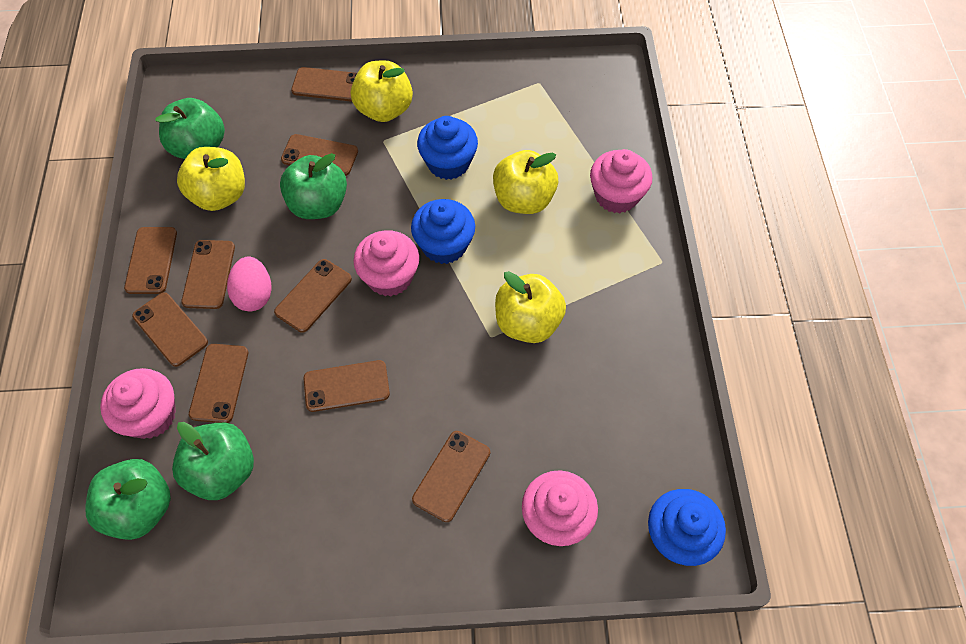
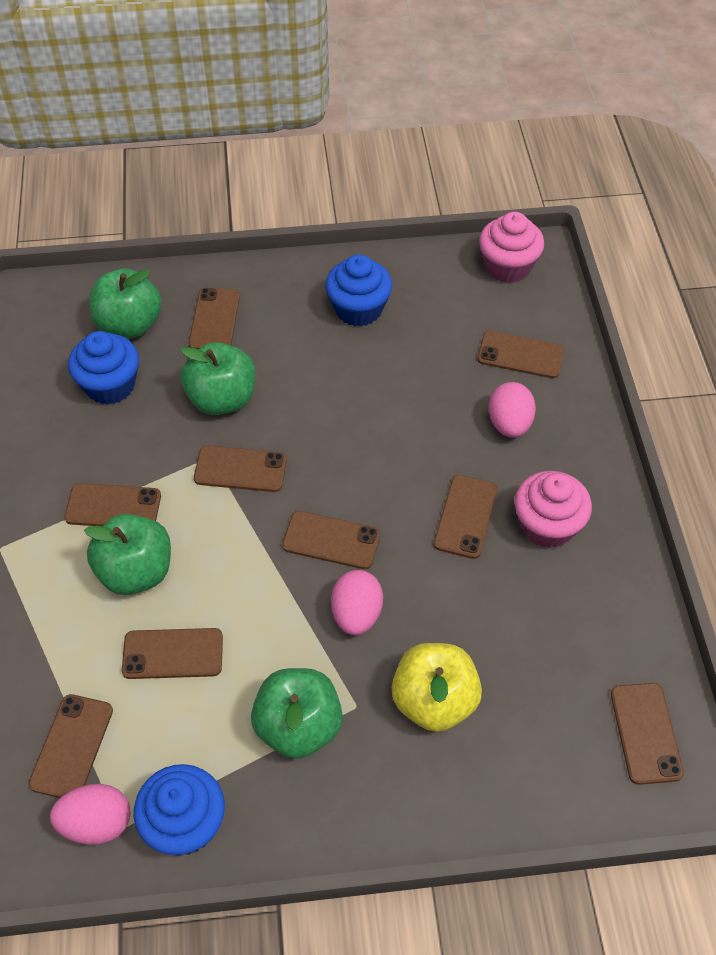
pink cupcake: [100,368,176,439] [354,230,419,296] [522,470,598,546] [590,149,652,213] = 4 -> [479,212,544,283] [515,471,592,548] = 2
pink egg: [227,256,272,311] = 1 -> [50,784,131,845] [331,570,383,635] [488,382,536,438] = 3
yellow apple: [177,147,245,211] [351,61,413,122] [493,150,558,214] [495,271,566,343] = 4 -> [391,643,482,732] = 1

